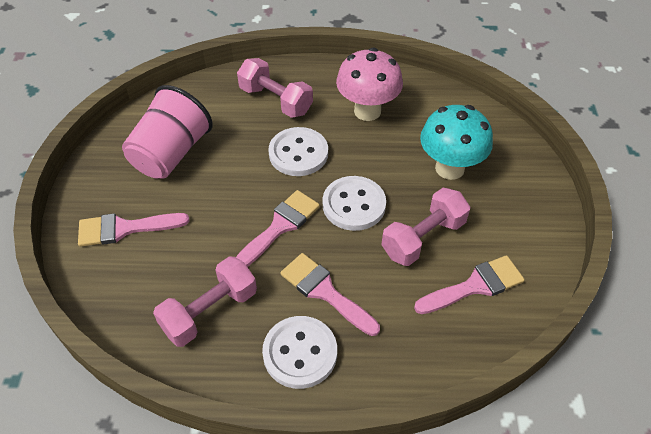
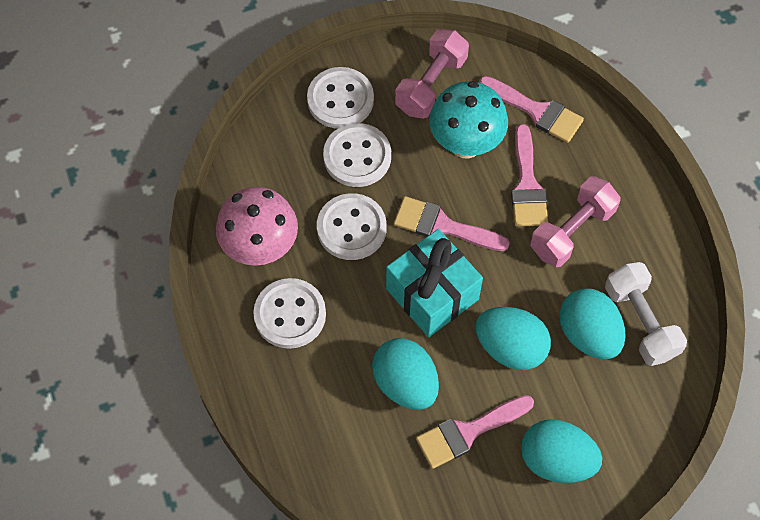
pink cup: [122,85,213,179] = 1 -> none = 0
pink dumbbell: [153,256,257,347] [237,58,313,118] [381,188,470,266] = 3 -> [395,29,469,119] [530,176,621,267] = 2
turquoise egg: none = 0 -> [372,338,439,410] [476,307,551,370] [521,419,602,483] [559,288,626,359] = 4
turquoise gift: none = 0 -> [386,229,483,337] = 1
white button: [262,316,337,389] [268,127,328,176] [323,176,386,231] = 3 -> [253,278,326,349] [307,67,374,129] [317,193,387,260] [323,123,391,187] = 4
white dumbbell: none = 0 -> [605,262,687,366] = 1

